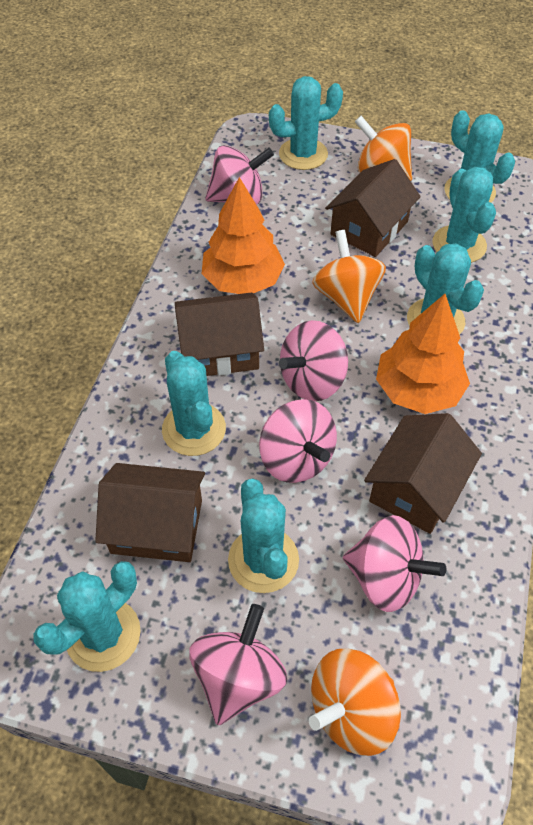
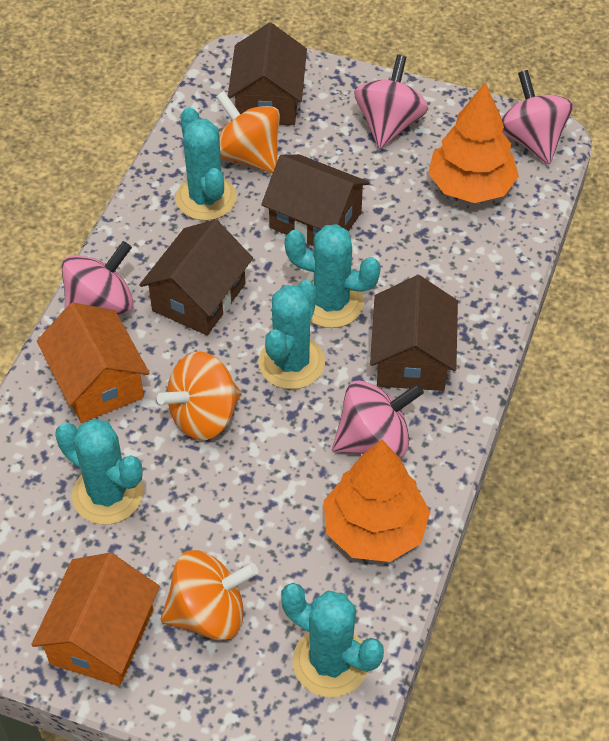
orange house: none = 0 -> [31,553,160,686] [37,302,150,423] = 2
pink spinning top: [190,604,287,725] [205,145,274,205] [259,399,337,483] [279,320,348,401] [343,515,446,612] = 5 -> [62,241,134,315] [332,381,424,457] [354,55,428,149] [501,70,573,164] = 4
turquoise cactus: [33,561,141,672] [162,351,226,456] [228,478,299,593] [269,76,343,170] [407,243,484,335] [433,167,496,263] [444,110,515,203] = 7 -> [55,419,143,525] [175,107,237,221] [259,280,325,389] [281,583,384,697] [285,224,381,328] = 5

